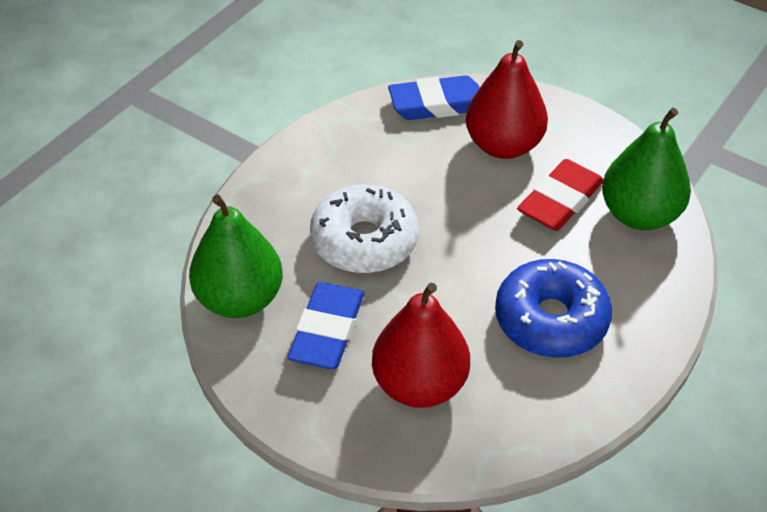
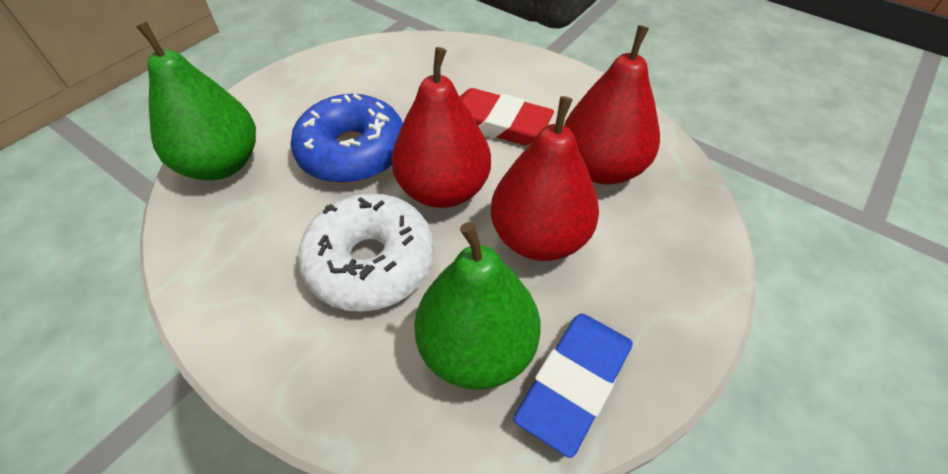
blue eraser: [287,282,364,369] [388,75,480,120] = 2 -> [513,313,633,458] = 1
red pear: [372,283,470,408] [466,40,548,159] = 2 -> [392,47,491,208] [491,96,599,261] [564,25,660,185] = 3

